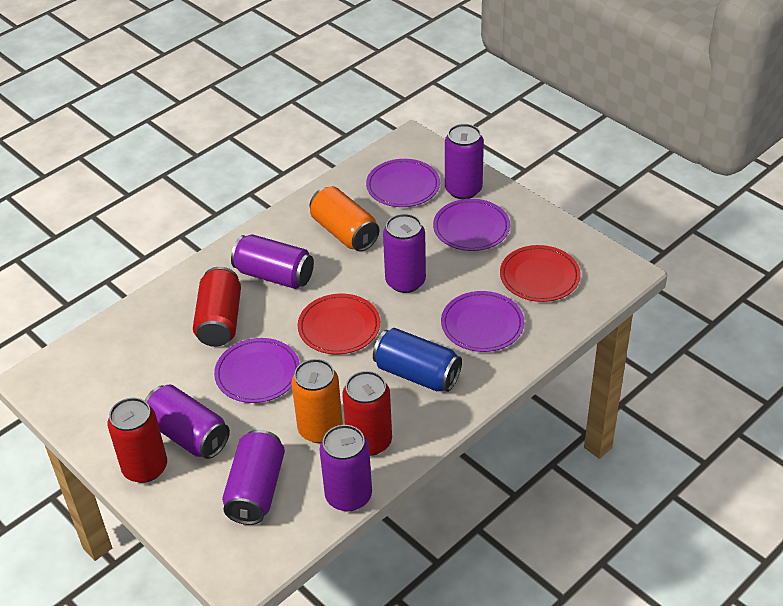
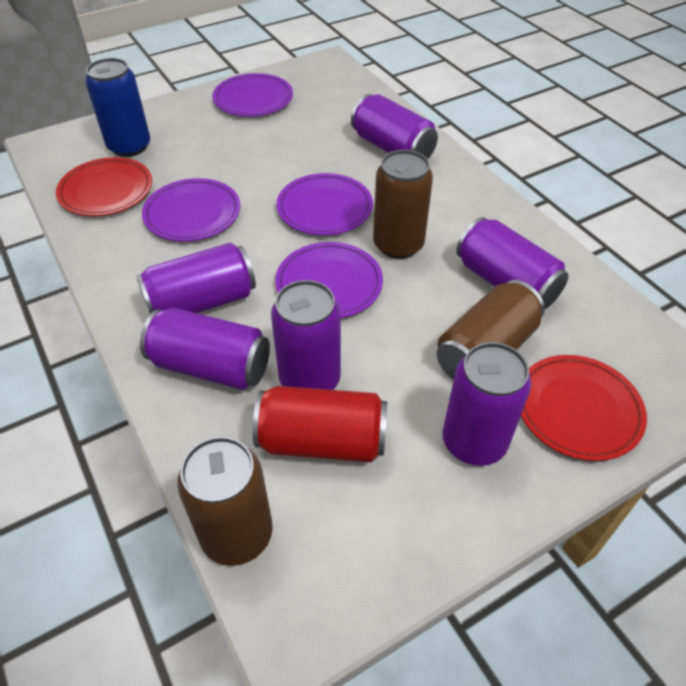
brown can: none = 0 -> [177,436,273,566] [373,150,433,259] [437,280,545,380] = 3
orange can: [291,359,343,443] [310,186,380,251] = 2 -> none = 0
red can: [108,398,167,483] [193,267,241,347] [342,371,392,456] = 3 -> [253,386,387,462] = 1

